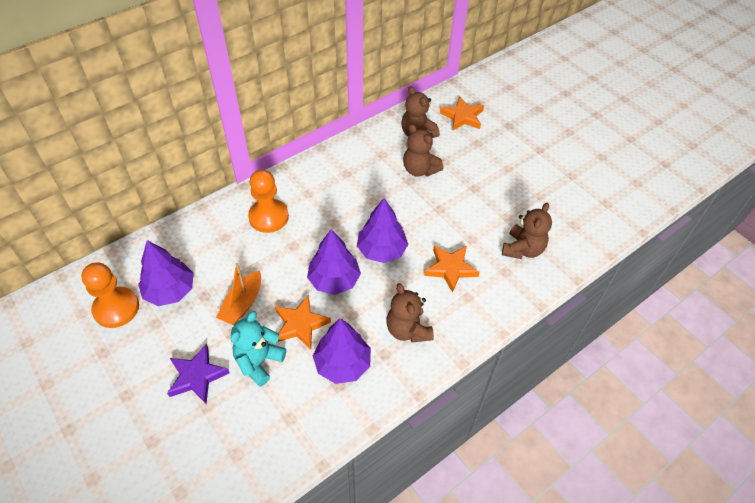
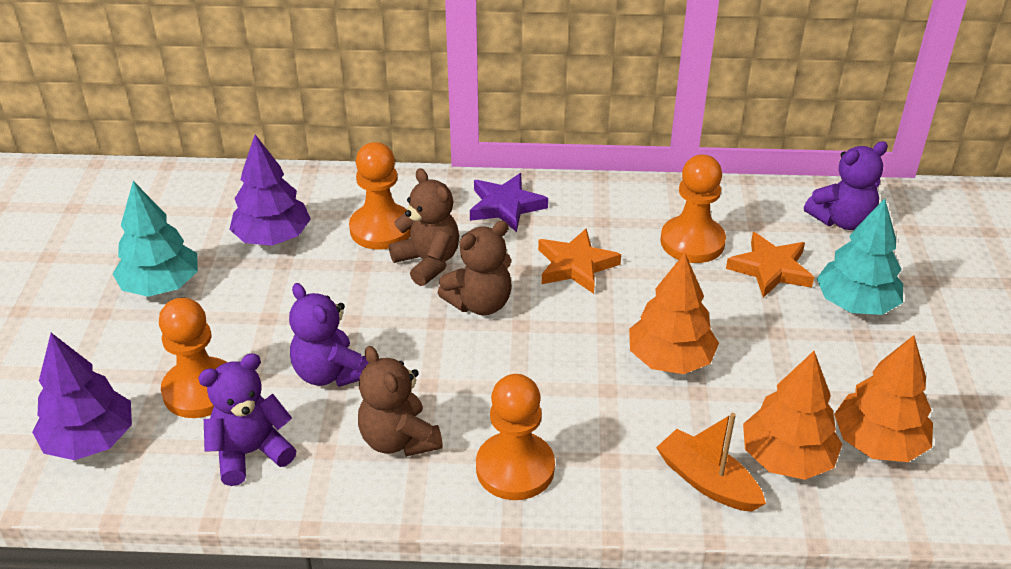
brown teddy bear: [386,283,434,343] [401,86,440,138] [403,124,444,176] [502,203,552,259] = 4 -> [358,346,443,457] [389,168,459,286] [438,221,512,315] = 3
orange pawn: [81,263,139,328] [248,170,289,233] = 2 -> [159,298,227,418] [349,142,411,250] [476,374,555,500] [660,155,726,263] = 4
orange star: [275,295,331,349] [424,245,480,293] [440,96,484,131] = 3 -> [538,228,621,294] [726,232,814,298] = 2
orange tree: none = 0 -> [629,253,719,374] [743,351,842,480] [834,335,933,462] = 3
purple teddy bear: none = 0 -> [198,353,297,486] [289,283,369,387] [804,141,888,230] = 3
purple tree: [138,240,194,306] [307,229,361,295] [313,318,371,384] [357,198,408,263] = 4 -> [32,333,132,460] [229,135,311,246] = 2
turquoise teddy bear: [230,311,286,387] = 1 -> none = 0
turquoise tree: none = 0 -> [113,181,198,297] [817,199,903,315] = 2

